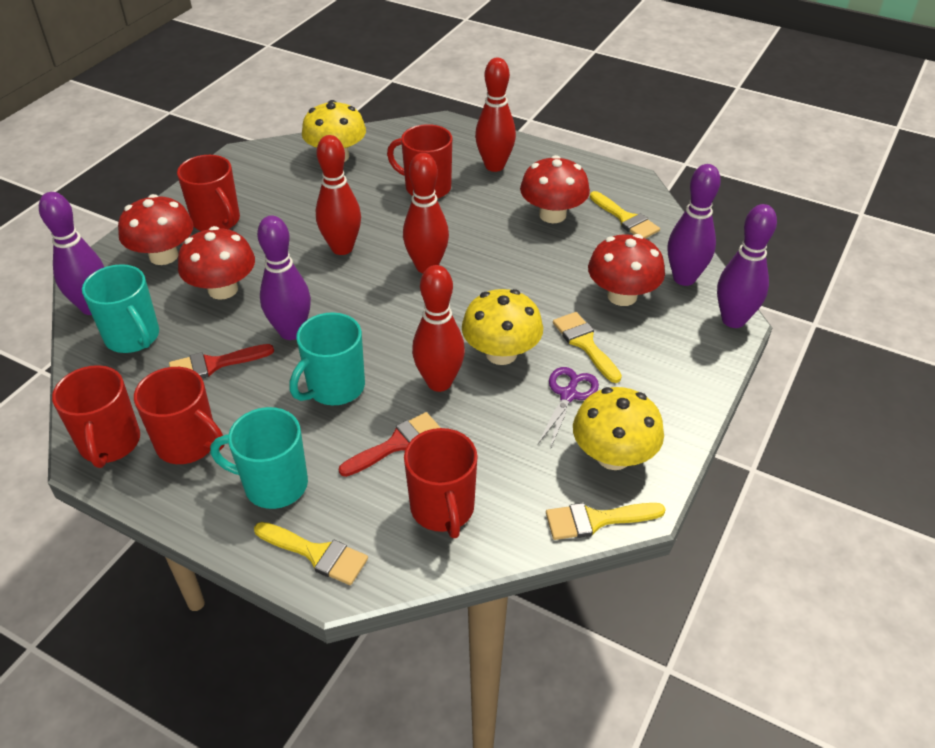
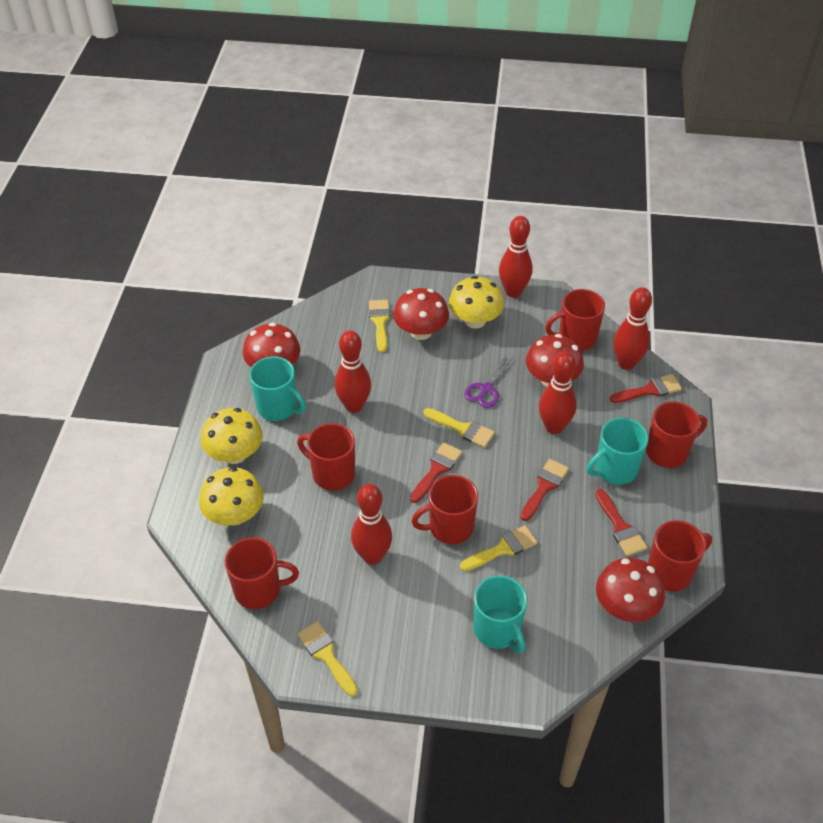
purple bowling pin: [39,192,104,315] [257,216,311,340] [668,164,721,286] [717,204,777,328] = 4 -> none = 0
red bowling pin: [316,135,361,255] [403,153,449,273] [412,265,465,392] [475,58,516,172] = 4 -> [335,330,371,413] [351,484,392,565] [499,216,532,298] [539,352,577,434] [613,287,652,370] = 5
red brush: [169,344,274,378] [339,412,441,477] = 2 -> [410,443,462,503] [520,459,569,521] [595,489,648,556] [610,374,682,403] = 4
red mug: [52,365,140,468] [134,367,224,464] [177,155,240,231] [387,124,452,199] [404,428,477,538] = 5 -> [225,537,299,609] [297,423,355,491] [411,475,478,544] [545,289,605,351] [646,402,707,468] [648,520,712,592] = 6

